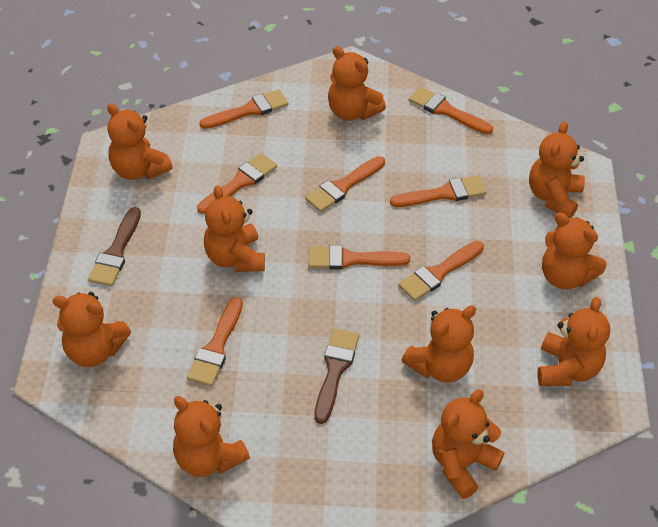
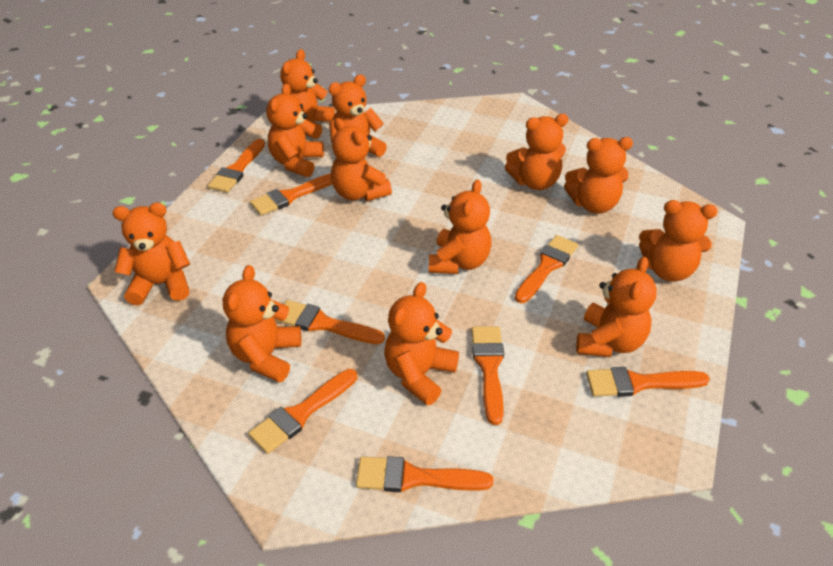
brown brush: [88,207,141,286] [315,328,359,424] = 2 -> none = 0
orange teddy bear: [53,292,131,367] [107,103,172,180] [173,396,250,477] [204,185,265,272] [328,46,386,121] [402,305,476,383] [432,389,504,499] [529,121,585,218] [537,297,610,386] [542,212,607,289] = 10 -> [113,203,190,305] [223,265,301,383] [266,84,324,177] [280,49,335,139] [329,75,387,157] [331,118,392,201] [384,282,459,406] [429,179,491,274] [505,114,569,190] [564,137,633,214] [576,257,657,357] [639,200,718,282] = 12

